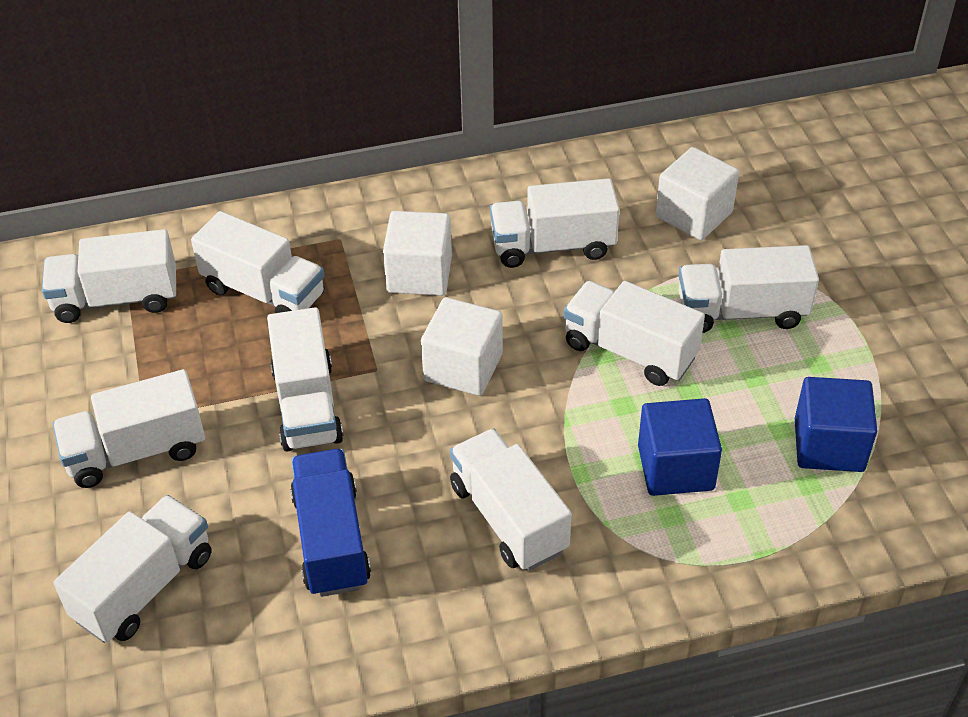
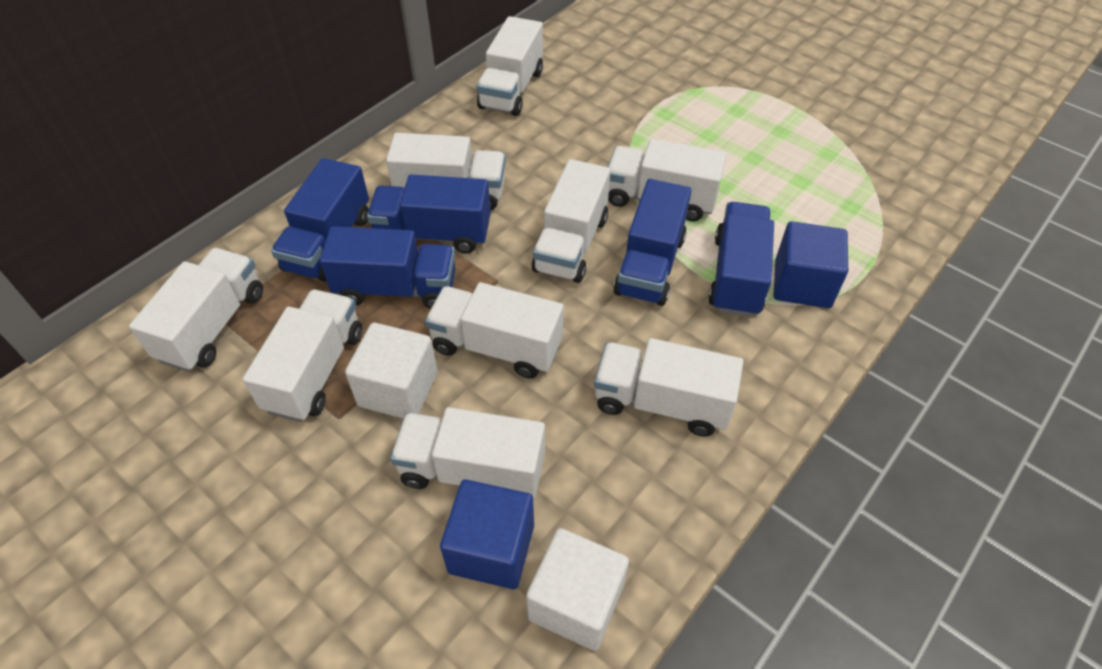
blue truck: [290,449,371,597] = 1 -> [271,158,369,282] [320,226,456,309] [367,174,491,254] [613,179,692,306] [708,202,774,317] = 5
white cube: [383,211,452,296] [421,297,503,396] [656,147,739,240] = 3 -> [345,323,438,418] [526,528,629,651] = 2

